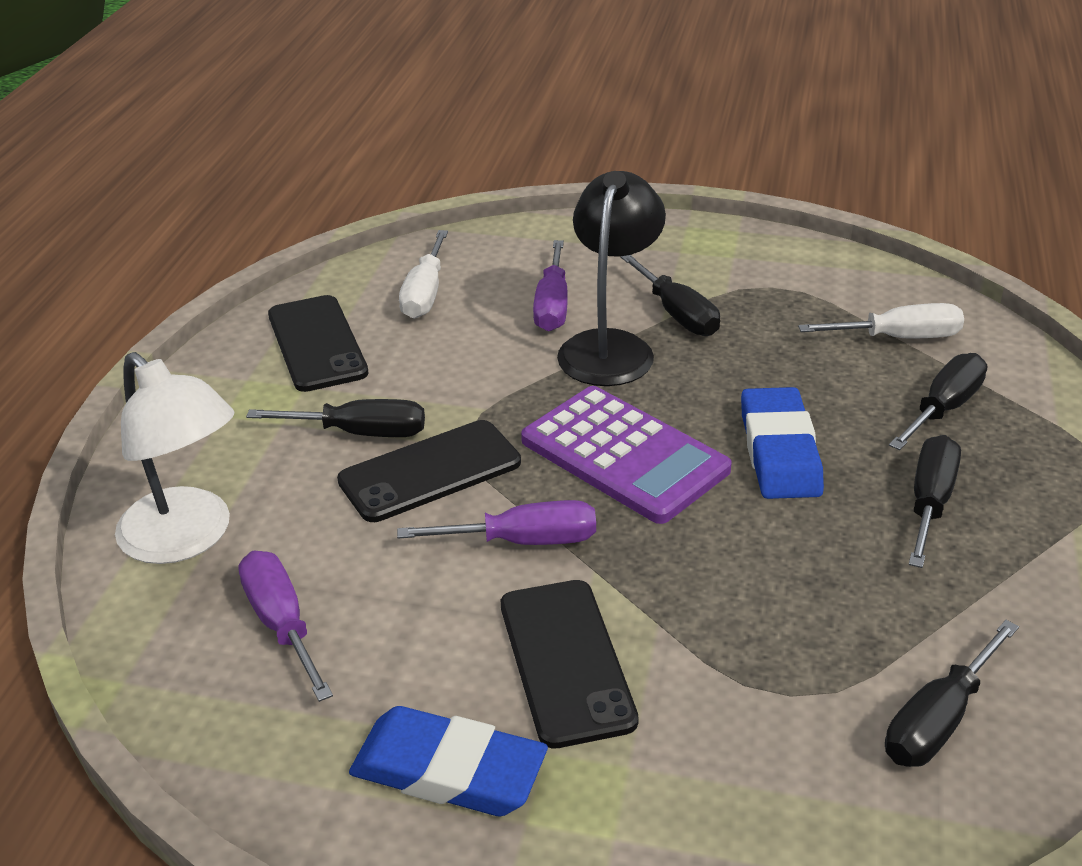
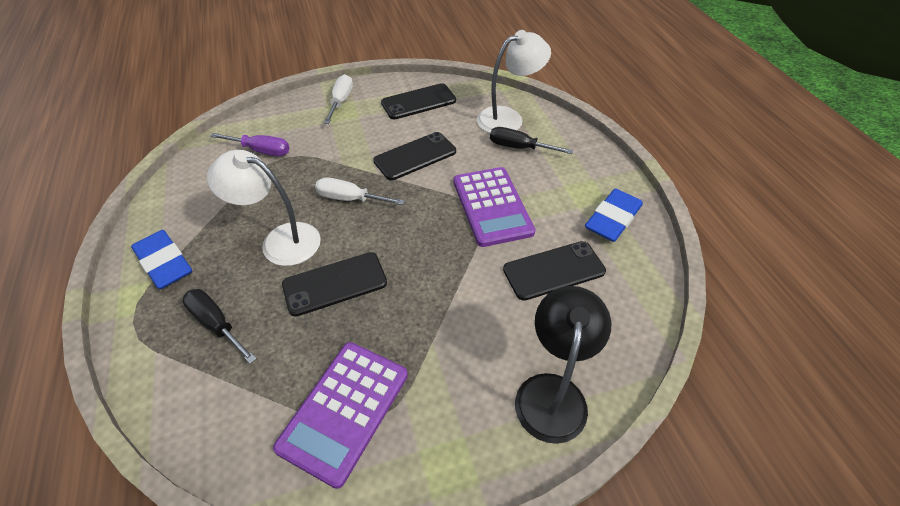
black phone: [268,295,369,392] [337,420,521,522] [501,580,639,749] = 3 -> [282,252,387,317] [373,132,456,180] [381,83,456,119] [503,241,606,301] = 4
black screwdriver: [246,399,425,437] [620,255,720,336] [885,620,1019,767] [889,353,987,450] [909,435,961,568] = 5 -> [182,289,257,364] [490,127,573,154] = 2
purple calculator: [521,386,732,524] = 1 -> [273,342,408,489] [453,167,535,247] = 2
purple screwdriver: [238,551,333,702] [397,500,596,545] [533,240,568,331] = 3 -> [210,133,290,156] = 1
white lamp: [115,352,234,564] = 1 -> [207,150,321,266] [477,30,551,133] = 2

